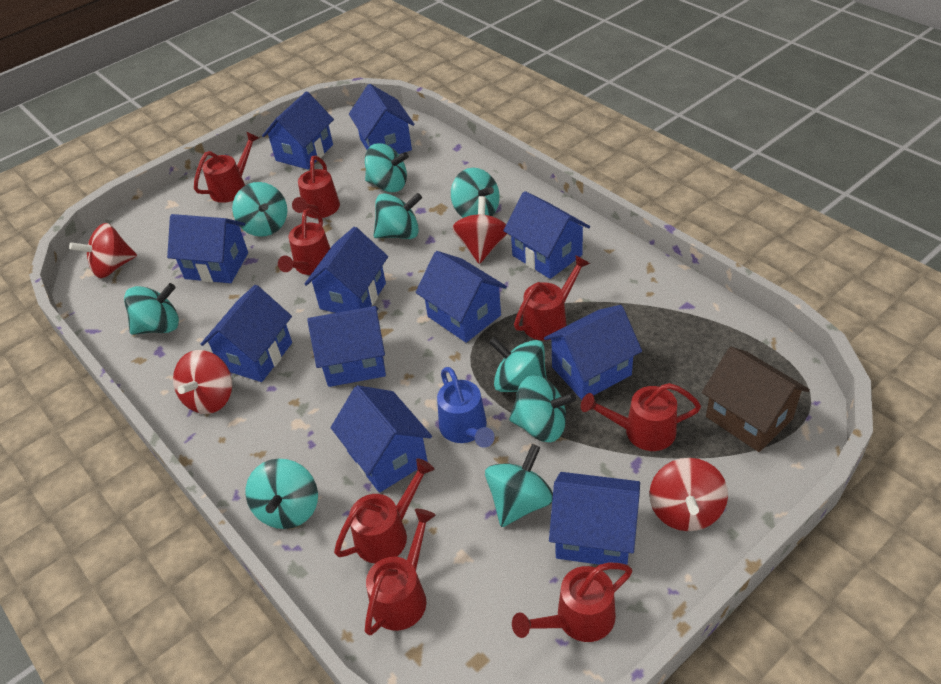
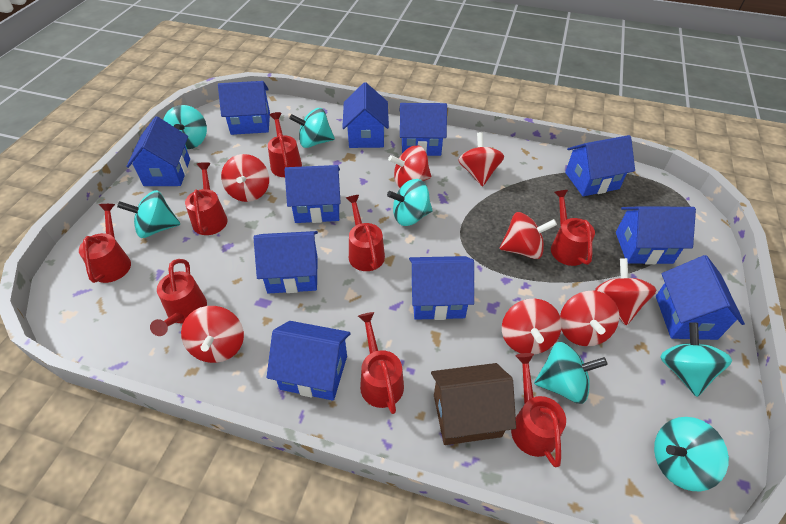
blue watering can: [437,367,495,448] = 1 -> none = 0
red spinning top: [69,223,137,278] [173,350,232,414] [452,196,507,264] [649,458,728,531] = 4 -> [181,306,244,363] [221,154,269,202] [388,145,431,188] [458,132,504,186] [500,212,557,259] [502,299,562,355] [560,291,619,346] [595,258,656,325] = 8
turquoise spinning top: [124,283,179,335] [232,182,287,237] [246,459,318,529] [365,143,408,192] [373,193,422,239] [451,168,500,218] [485,444,553,527] [489,337,547,392] [509,375,576,442] = 9 -> [117,190,180,238] [163,105,207,149] [289,108,335,148] [387,179,433,226] [534,342,608,404] [654,417,729,491] [660,323,732,397] = 7

